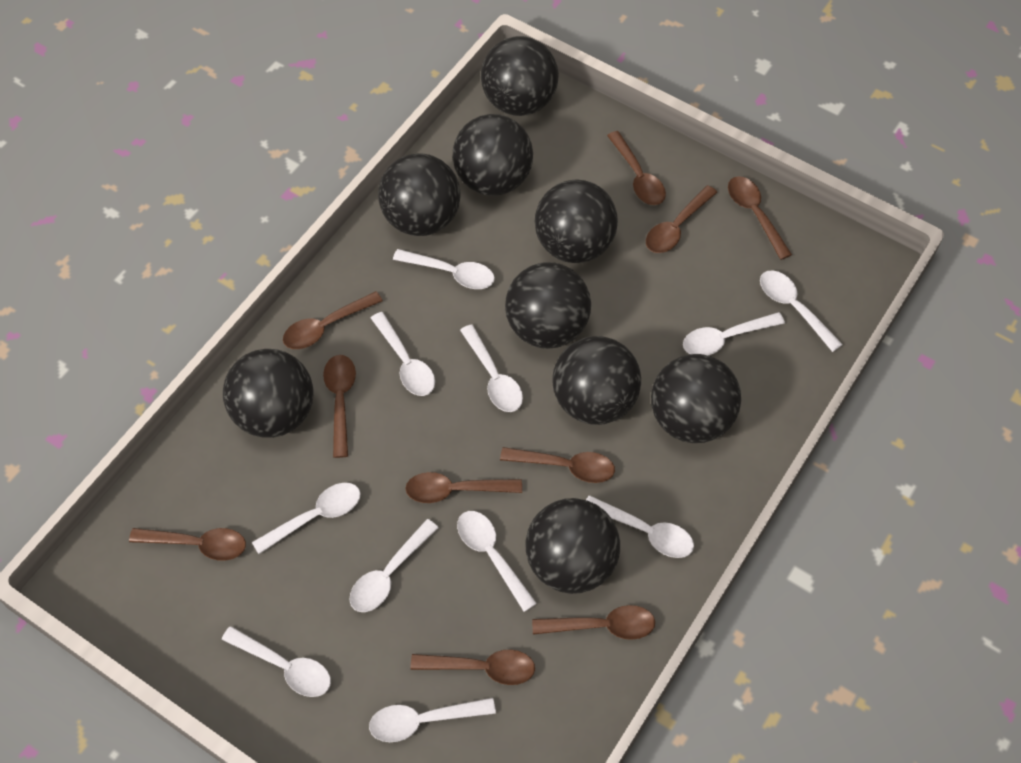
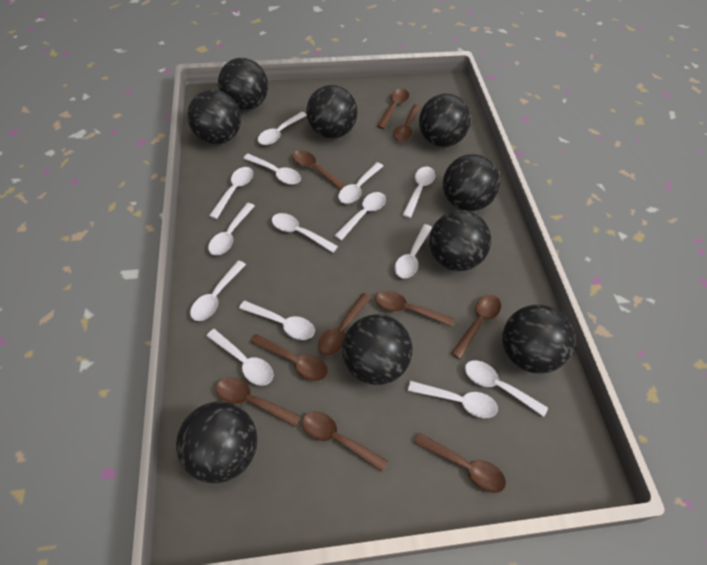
white spoon: [222,626,331,697] [252,483,361,554] [349,519,439,612] [369,698,496,742] [371,312,435,396] [393,249,495,289] [457,511,537,612] [460,324,523,412] [586,495,694,558] [683,312,785,355] [760,271,843,352] = 11 -> [190,260,246,321] [206,329,273,386] [208,203,255,255] [209,167,253,219] [239,301,315,340] [243,154,301,184] [258,112,307,145] [272,213,338,253] [334,192,386,241] [338,162,383,204] [395,224,432,278] [402,167,435,218] [408,381,498,418] [465,360,548,417] = 14

